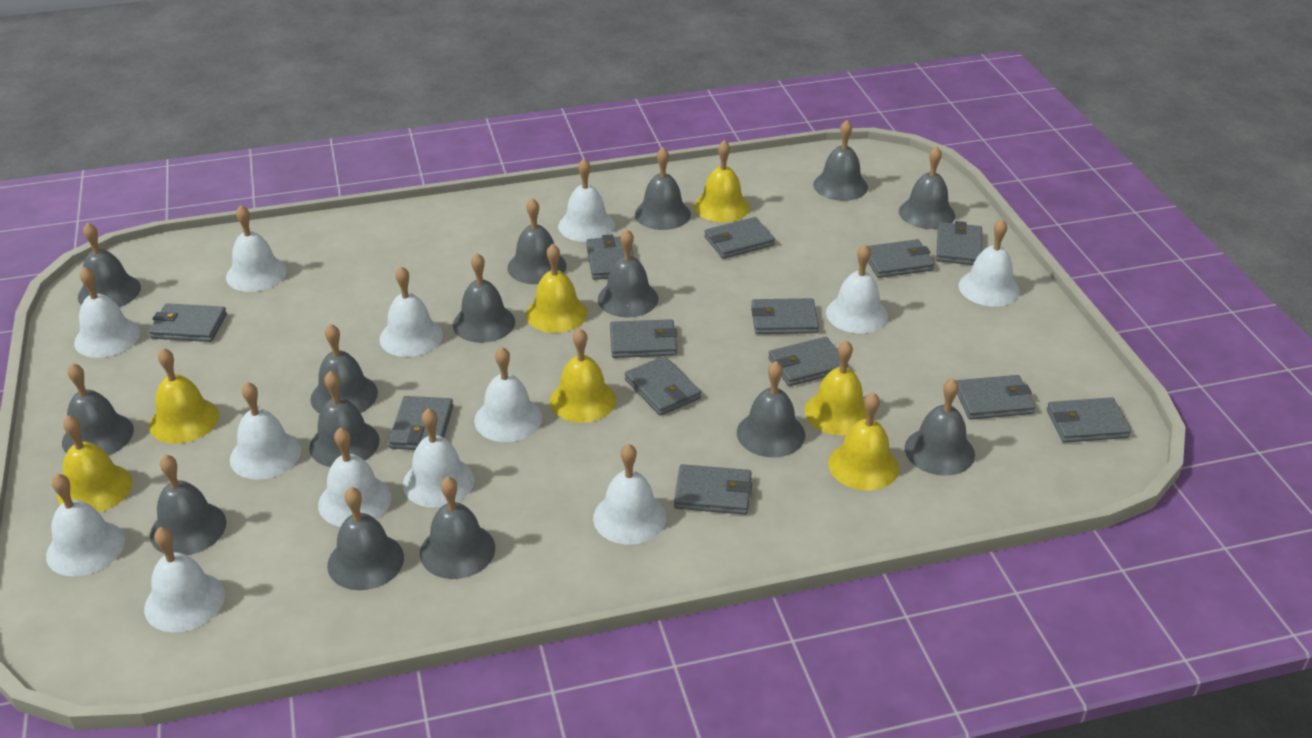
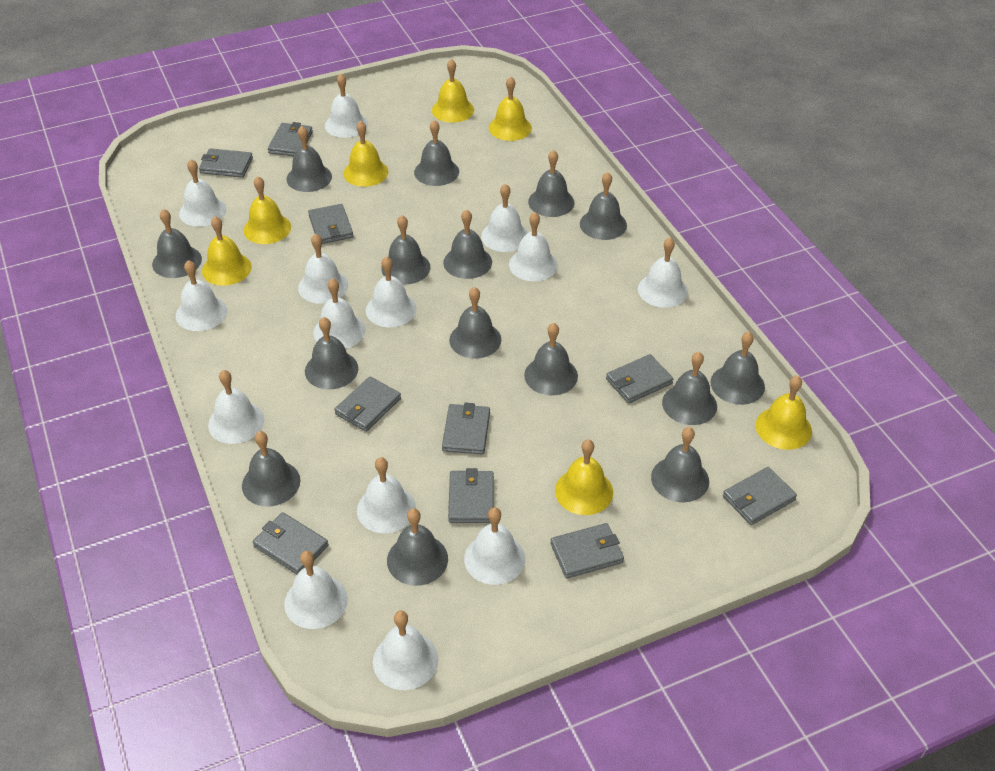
grey wallet: [149,303,227,342] [388,396,453,450] [586,234,634,280] [610,319,677,358] [625,356,701,415] [674,464,752,515] [704,217,775,259] [751,298,819,334] [768,337,848,386] [868,239,935,278] [936,221,982,265] [956,375,1036,420] [1047,397,1131,443] = 13 -> [199,148,253,178] [253,512,329,574] [268,122,313,156] [308,204,353,244] [334,377,401,432] [442,403,490,455] [448,468,494,523] [550,523,624,579] [606,354,673,404] [723,467,797,525] = 10
white bell: [46,474,125,576] [74,267,140,358] [144,527,225,632] [226,205,287,292] [230,382,301,480] [318,427,392,527] [379,266,443,357] [403,408,474,508] [474,347,542,442] [558,158,615,242] [593,443,666,545] [826,244,888,333] [959,219,1020,306] = 13 -> [176,260,227,331] [179,159,226,227] [208,370,264,444] [284,551,348,629] [298,233,348,304] [314,278,365,349] [325,73,368,138] [357,457,416,533] [366,257,417,327] [373,610,438,690] [464,507,525,585] [481,184,528,252] [509,212,558,281] [638,238,688,308] = 14

